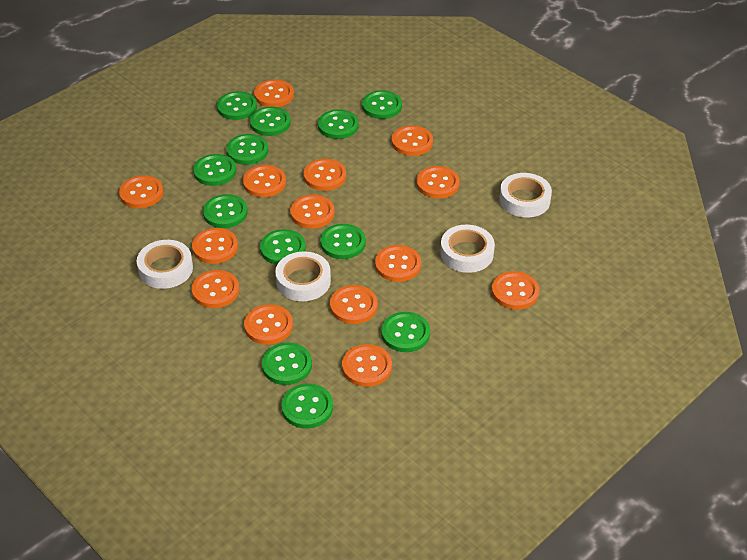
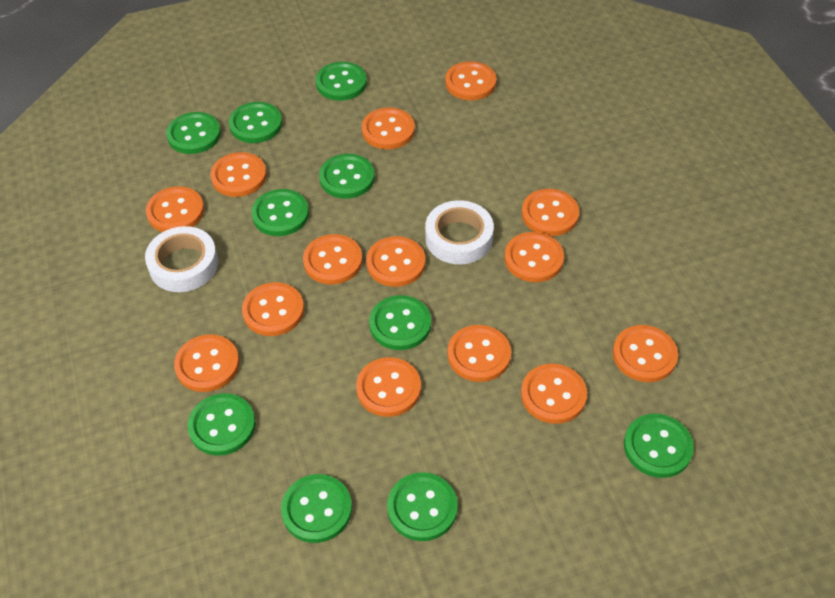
green button: [193,154,236,186] [203,194,247,228] [217,91,257,120] [226,134,268,165] [250,107,291,136] [260,229,306,265] [262,343,312,385] [281,384,333,429] [318,109,359,139] [320,224,366,259] [362,90,402,119] [381,312,430,352] = 12 -> [166,112,221,154] [187,393,256,456] [229,102,282,143] [251,189,309,236] [281,474,352,543] [316,62,367,101] [319,154,375,199] [369,295,431,350] [387,472,458,541] [624,414,694,478] = 10
white tape: [137,240,193,289] [275,251,331,301] [440,225,495,273] [499,173,552,218] = 4 -> [145,226,218,292] [425,200,494,264] = 2

